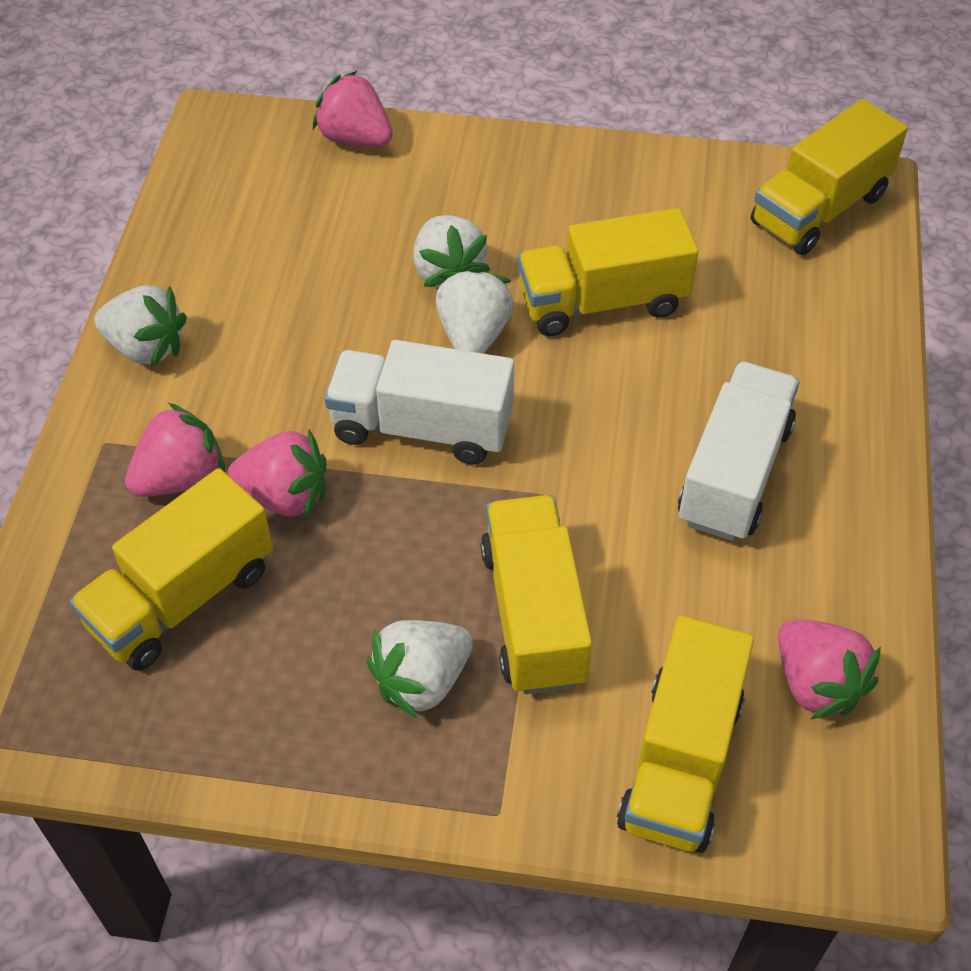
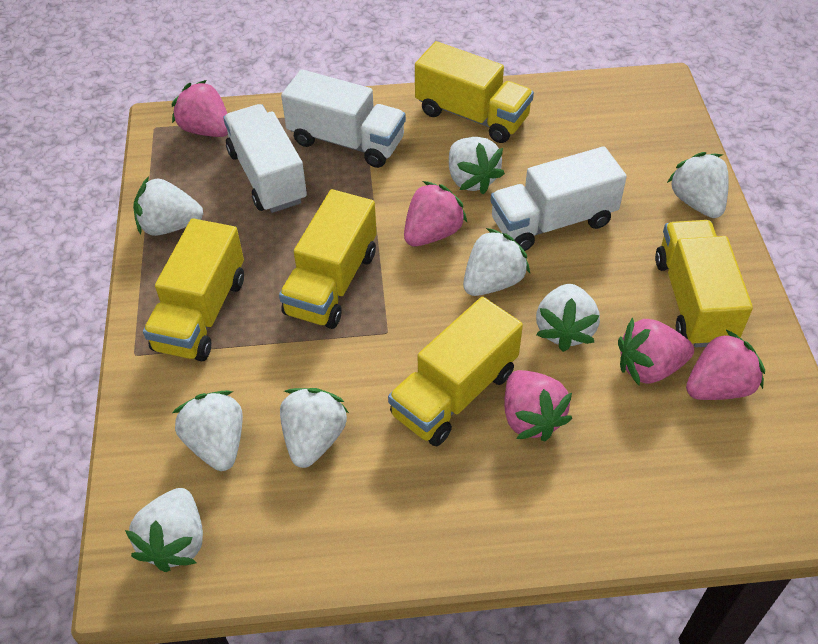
pink strawberry: [125,403,225,497] [227,430,326,519] [313,71,393,147] [778,619,881,720] = 4 -> [172,80,228,137] [404,181,467,246] [504,370,572,441] [618,317,694,386] [686,329,765,400] = 5
white strawberry: [94,285,187,367] [367,620,473,719] [413,215,490,288] [435,267,514,353] = 4 -> [125,488,203,572] [133,176,203,236] [172,390,243,471] [280,388,349,468] [449,137,505,194] [463,228,530,296] [536,284,600,352] [667,152,729,218] = 8
white truck: [324,340,514,465] [678,361,799,541] = 2 -> [223,104,307,213] [281,69,406,168] [491,146,627,251] = 3

